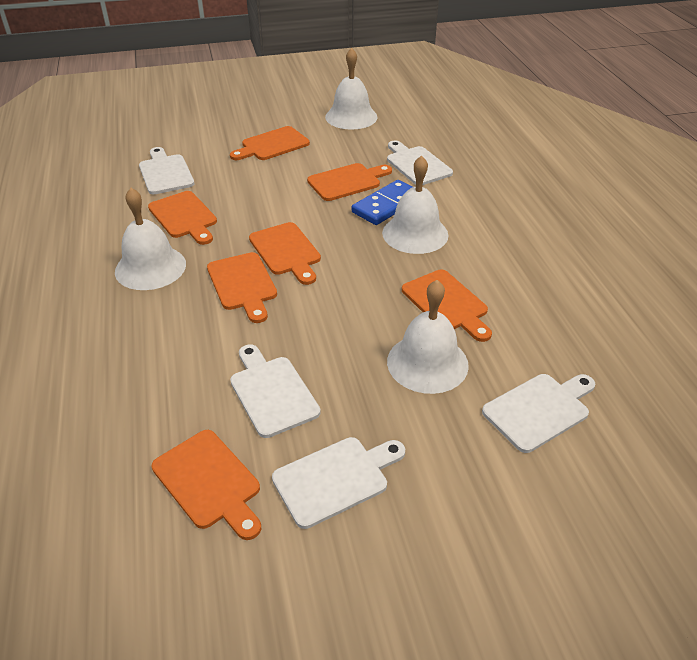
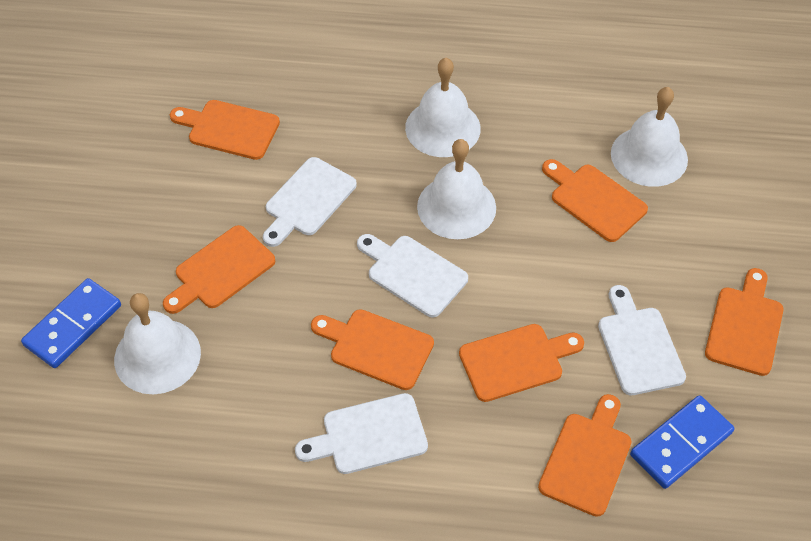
blue domino: [352,180,412,225] = 1 -> [21,278,121,368] [630,395,734,489] = 2
white cutting board: [139,147,194,194] [230,344,321,438] [272,437,405,529] [387,140,453,185] [482,374,595,453] = 5 -> [263,157,357,247] [295,393,428,474] [357,234,468,317] [598,285,686,395] = 4

